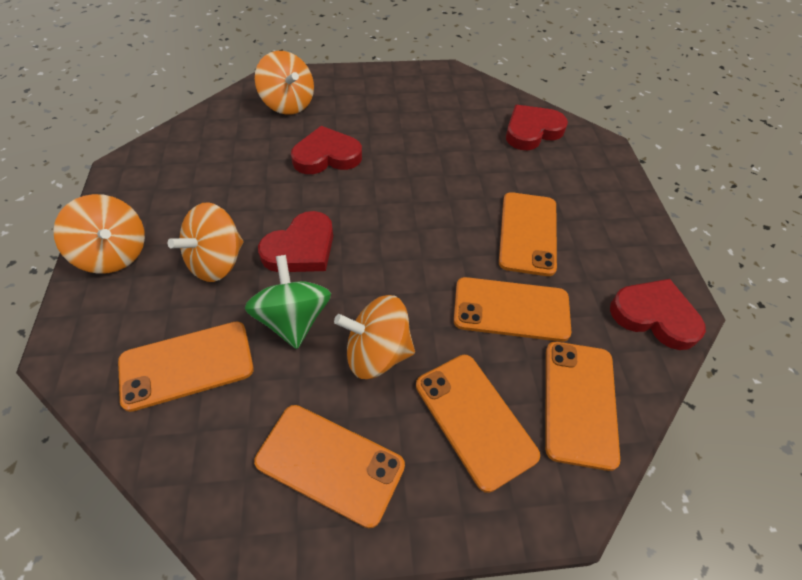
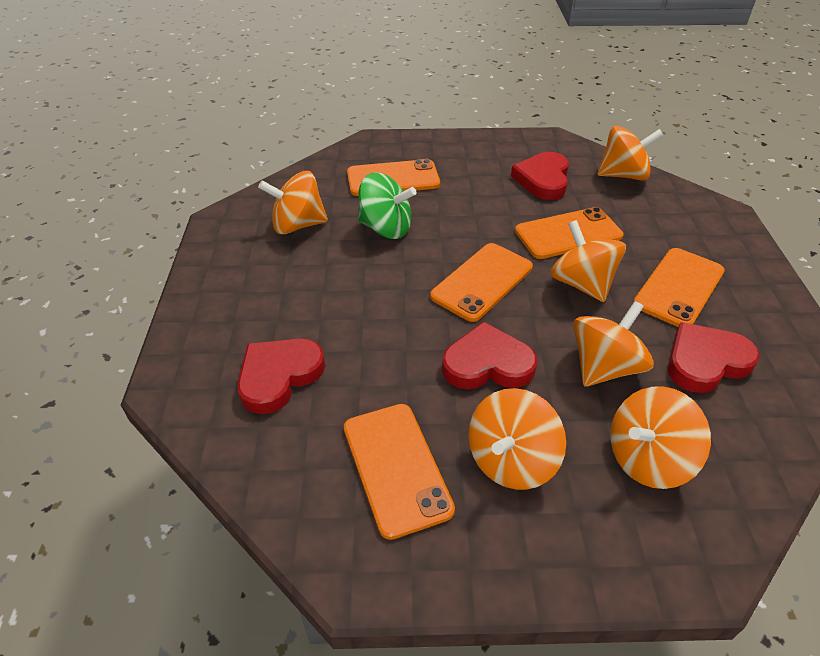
orange phone: [118,322,254,412] [254,405,405,528] [416,355,540,493] [454,277,571,342] [499,192,557,276] [545,342,620,471] = 6 -> [344,404,455,540] [347,159,440,196] [430,243,533,322] [515,207,624,259] [633,248,725,327] = 5
orange spinning top: [53,194,145,274] [168,202,244,282] [255,51,314,115] [334,295,415,379] = 4 -> [258,171,328,234] [468,388,566,490] [550,220,626,302] [573,301,654,387] [598,126,663,181] [611,387,711,489] = 6

